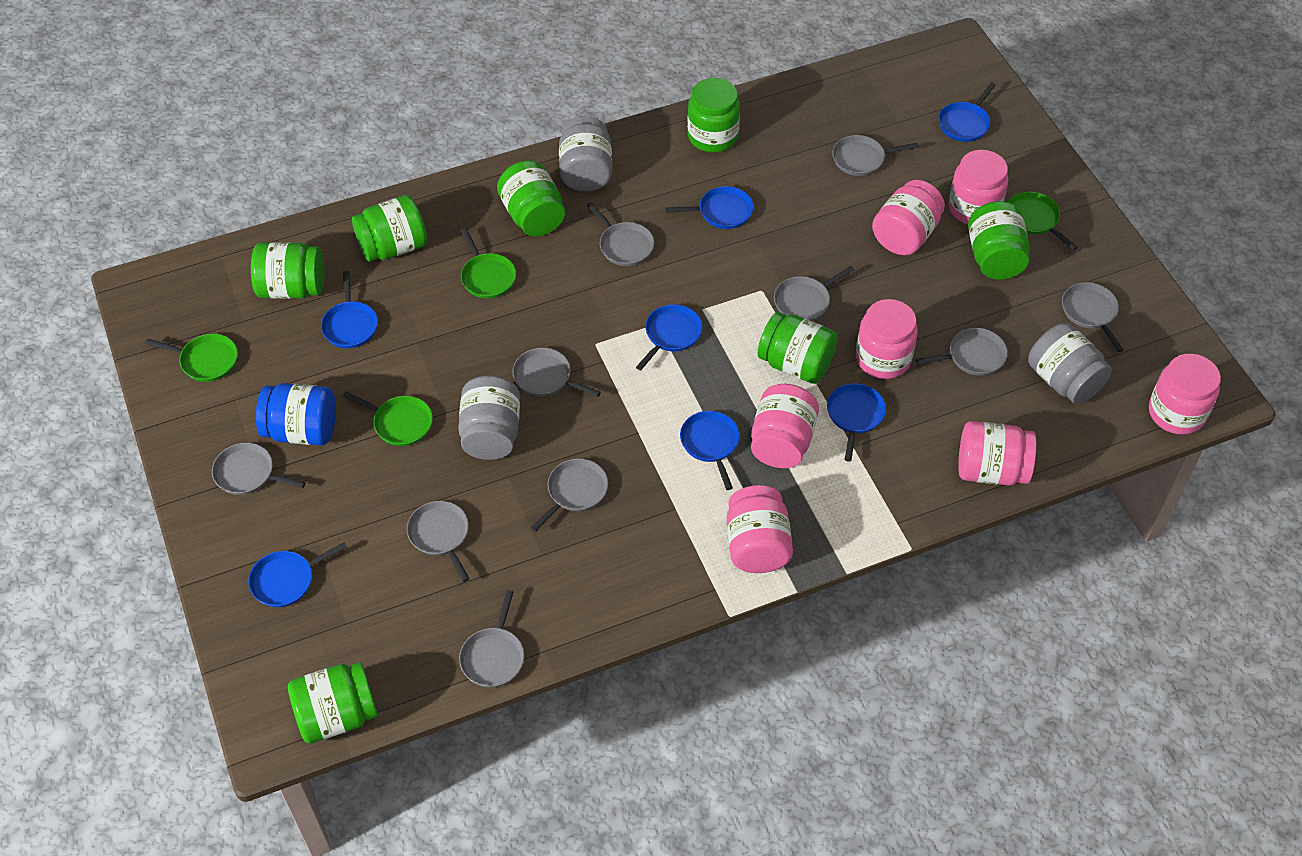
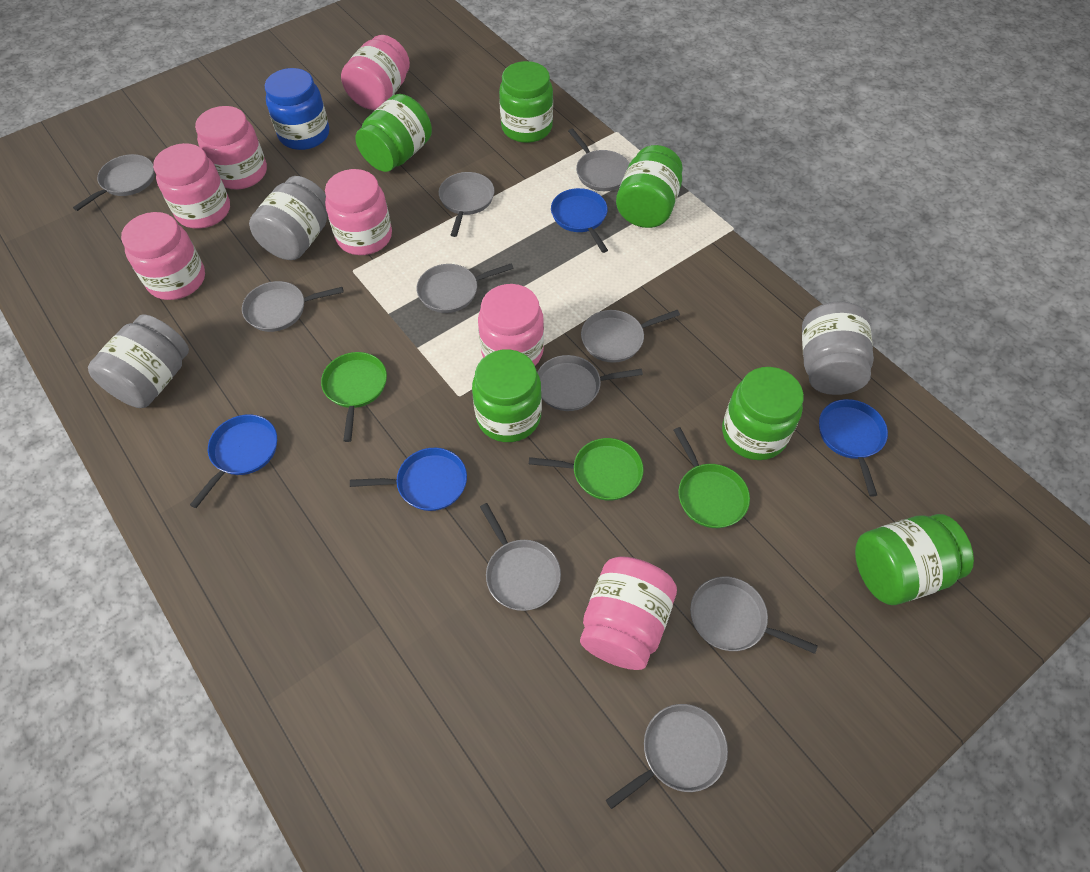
blue pan: [248,542,347,607] [321,271,378,348] [636,304,702,370] [665,186,754,229] [680,411,740,490] [827,383,886,462] [938,82,996,142] = 7 -> [190,414,277,508] [350,448,467,511] [551,188,608,253] [819,399,888,497] = 4
green jar: [251,242,325,299] [288,662,378,744] [352,195,427,262] [497,160,565,237] [687,78,740,153] [758,312,838,384] [968,201,1030,280] = 7 -> [355,94,432,172] [472,349,542,442] [499,61,553,143] [616,145,683,228] [722,367,804,460] [855,514,974,605] = 6
green pan: [145,334,238,382] [343,392,433,446] [461,228,516,299] [1008,192,1078,250] = 4 -> [321,352,387,442] [529,438,644,501] [674,427,750,528] = 3

